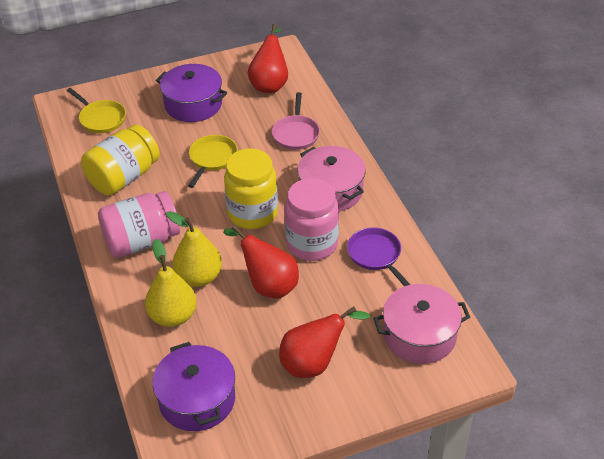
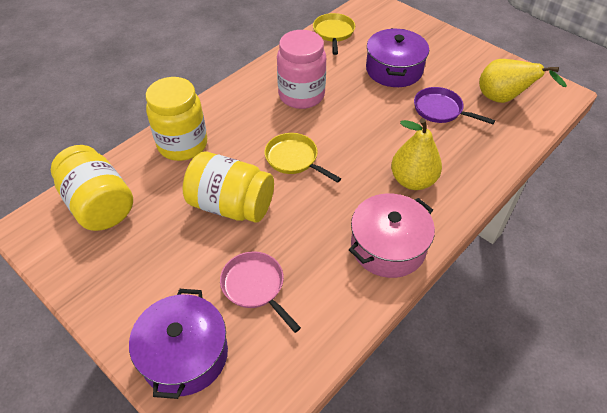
pink jar: [98,191,180,258] [285,178,339,261] = 2 -> [277,30,326,109] = 1
pink pot: [297,146,366,212] [374,284,470,364] = 2 -> [349,193,435,278] = 1
red pear: [223,225,299,298] [248,24,288,93] [279,306,370,378] = 3 -> none = 0
yellow jar: [81,125,160,195] [224,148,278,229] = 2 -> [51,145,133,231] [146,77,207,161] [183,152,274,223] = 3

